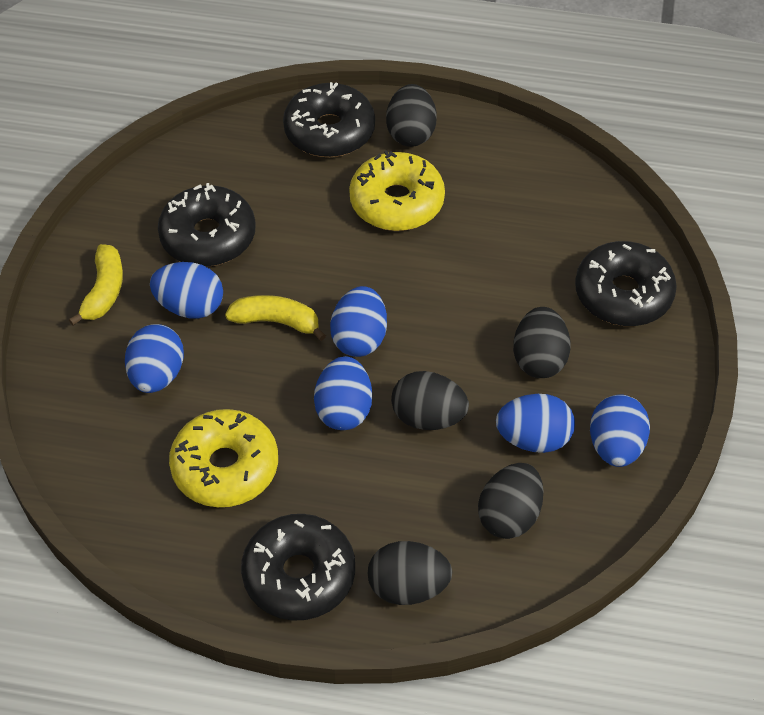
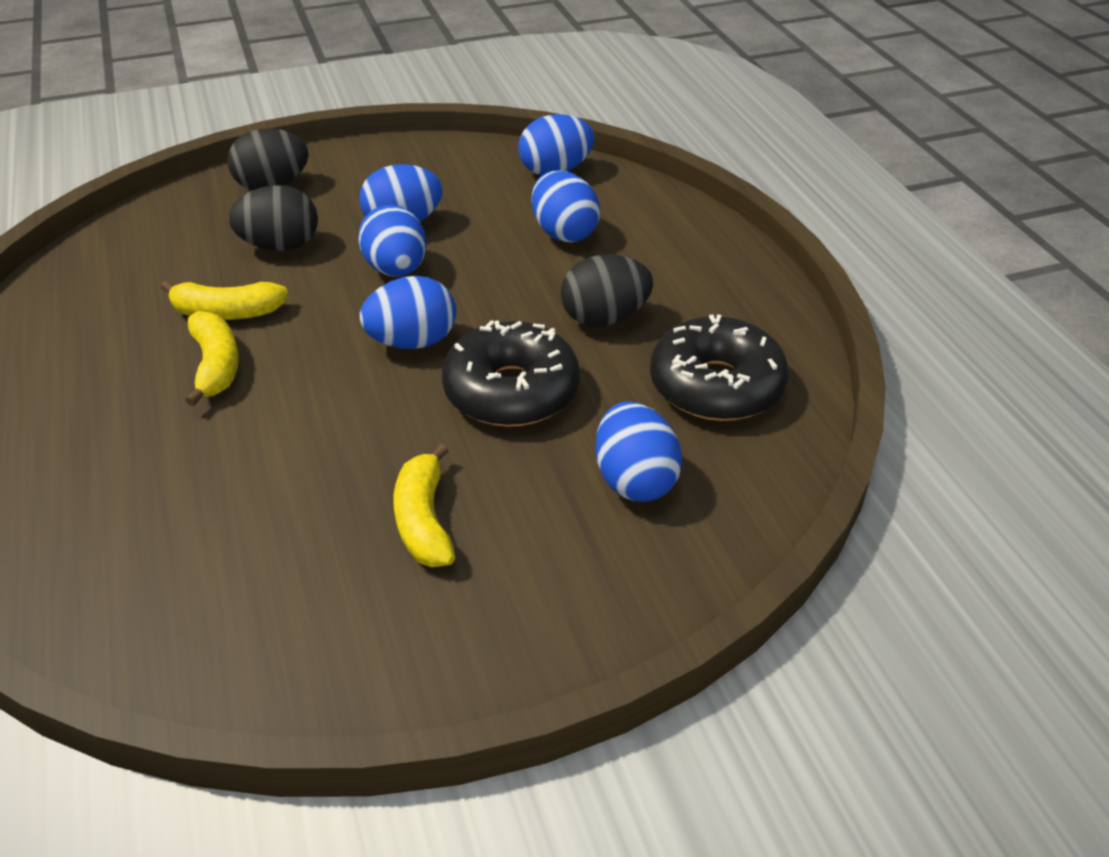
black donut: [158,183,256,267] [241,514,355,621] [283,82,375,157] [575,241,677,326] = 4 -> [442,320,580,427] [650,314,789,421] = 2
black egg: [368,541,452,605] [386,84,437,147] [391,371,469,430] [478,463,544,539] [513,307,571,378] = 5 -> [227,128,309,190] [228,185,318,251] [561,254,653,327] = 3
yellow banana: [69,244,123,326] [225,295,326,341] = 2 -> [161,281,288,320] [185,311,239,406] [393,444,455,567] = 3
yellow donut: [169,409,278,507] [349,150,445,231] = 2 -> none = 0

